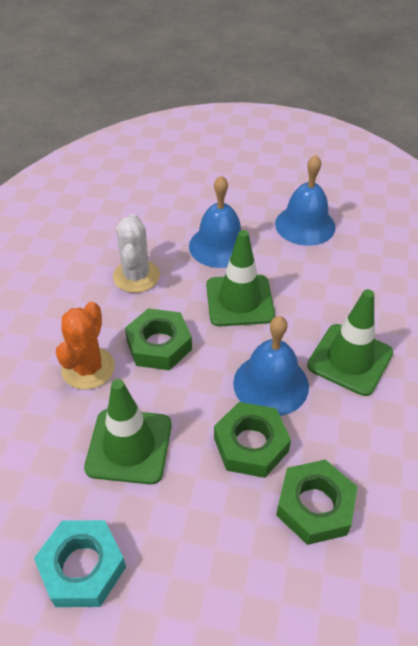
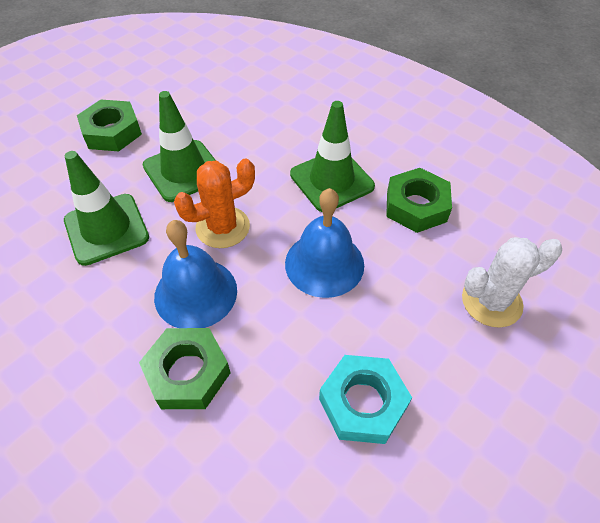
blue bell: [189,175,241,268] [233,316,309,416] [275,155,336,246] = 3 -> [154,220,237,328] [285,188,364,298] = 2

